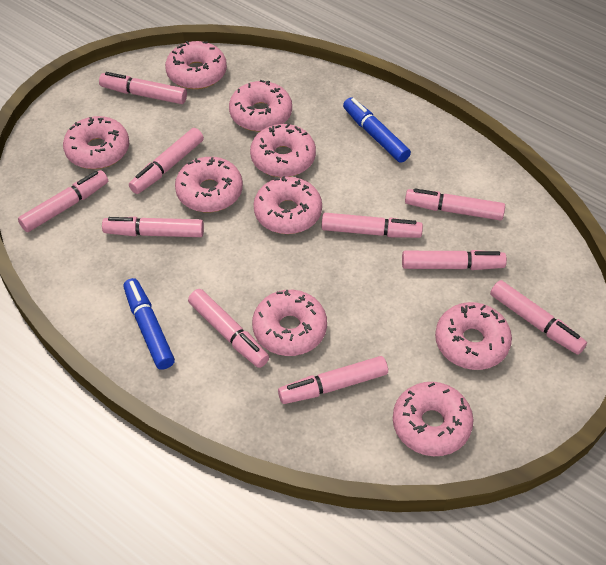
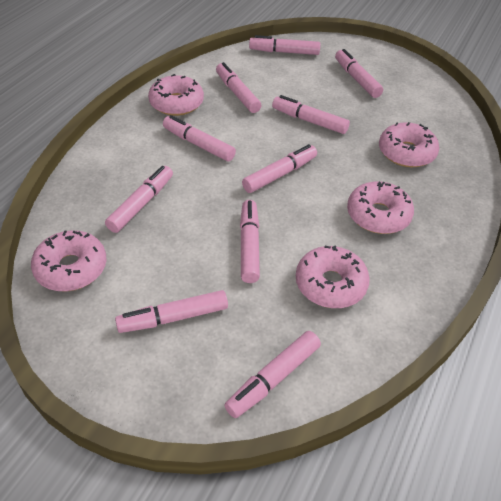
blue marker: [123,278,175,370] [343,97,411,163] = 2 -> none = 0
pink donut: [63,116,129,169] [165,41,227,89] [175,157,243,212] [229,80,292,132] [250,123,316,177] [252,290,327,356] [254,176,322,234] [393,382,473,456] [435,302,512,370] = 9 -> [31,230,107,291] [148,74,204,116] [296,245,370,308] [347,181,414,234] [379,122,439,167] = 5

